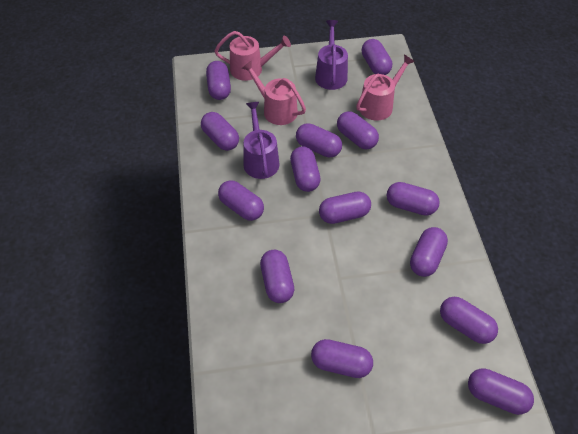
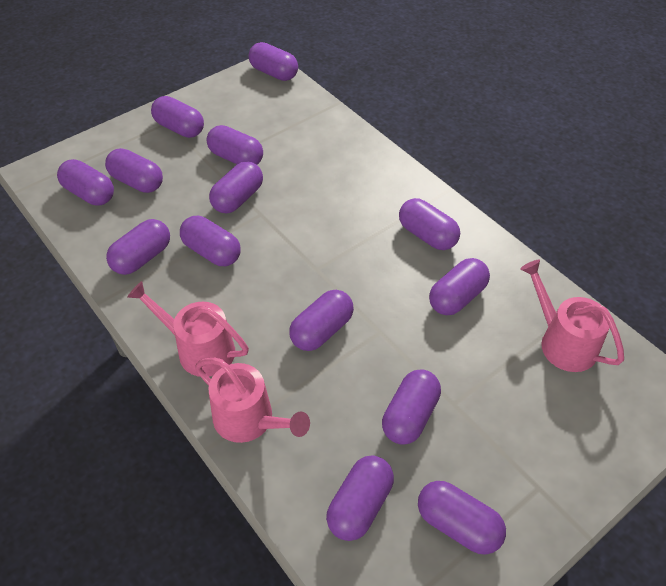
purple watering can: [244,102,279,179] [315,20,348,90] = 2 -> none = 0

